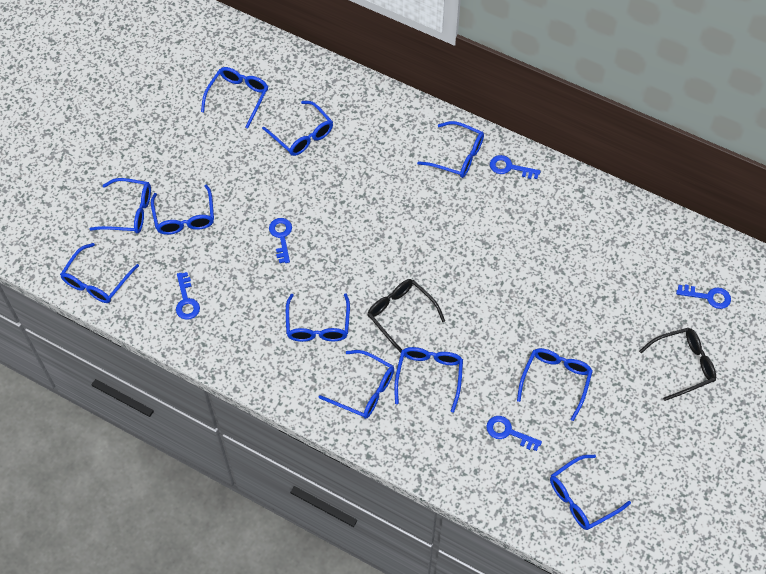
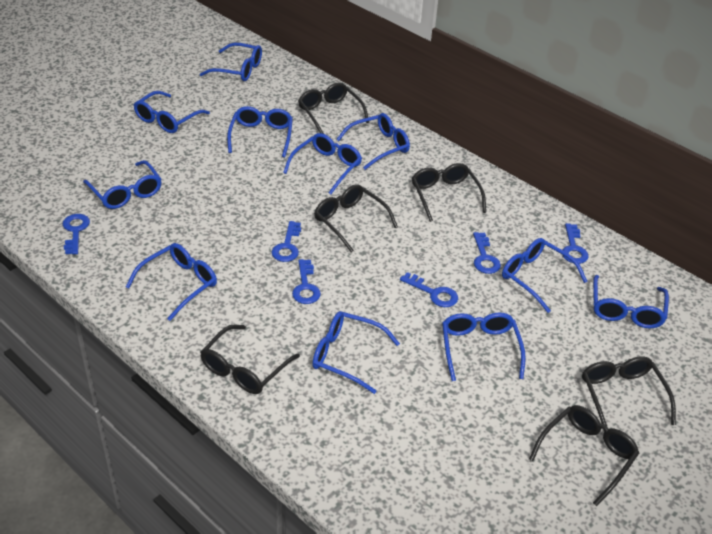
black glasses: [367,279,445,353] [639,328,716,401] = 2 -> [200,325,300,394] [298,82,369,134] [314,184,398,252] [412,163,486,222] [529,405,639,507] [582,357,676,432] = 6
blue key: [176,272,200,320] [269,218,292,263] [486,416,542,451] [490,155,541,179] [676,284,731,309] = 5 -> [63,214,90,255] [271,221,301,262] [292,259,321,304] [400,272,458,307] [473,232,501,274] [562,223,589,264] = 6

